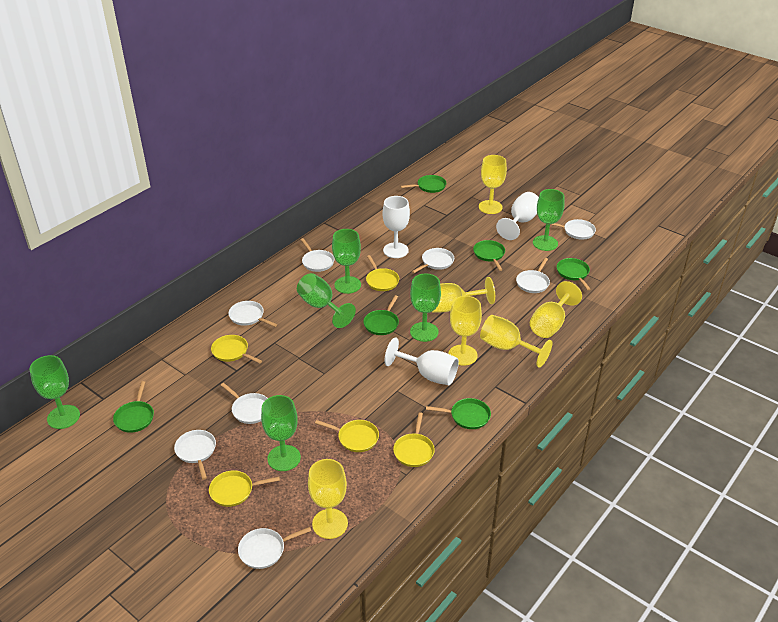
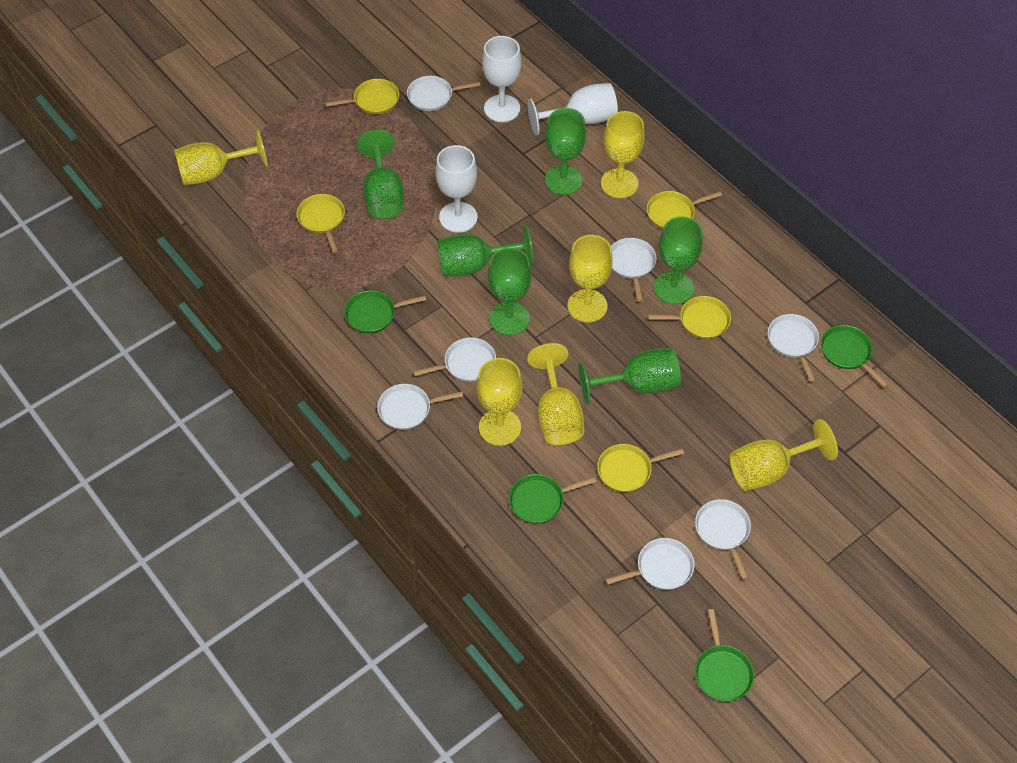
green pan: [113,381,154,433] [363,295,399,335] [400,175,446,193] [426,398,491,429] [473,240,505,271] [557,258,590,290] = 6 -> [344,290,426,333] [509,474,596,524] [695,609,754,702] [821,325,889,388] = 4
white pan: [174,430,216,480] [221,383,268,424] [228,301,277,327] [238,527,311,569] [301,238,334,272] [412,248,454,273] [516,258,550,293] [550,219,596,240] = 8 -> [377,384,463,430] [407,76,481,111] [413,337,496,382] [605,538,694,590] [611,238,657,302] [695,499,751,580] [768,314,819,382] = 7

